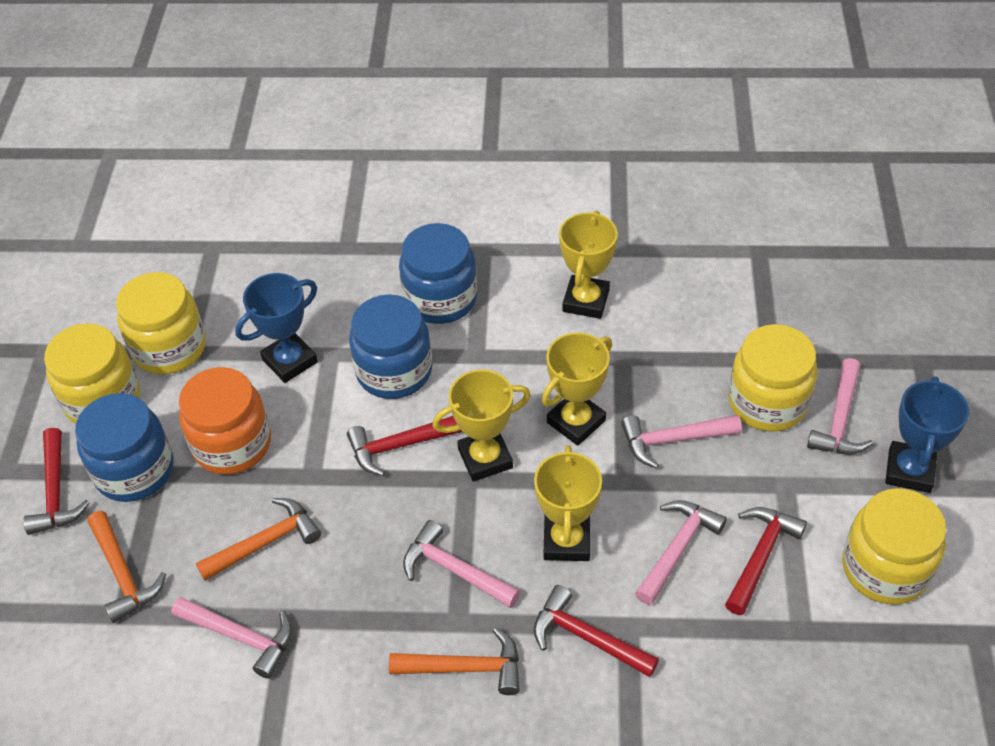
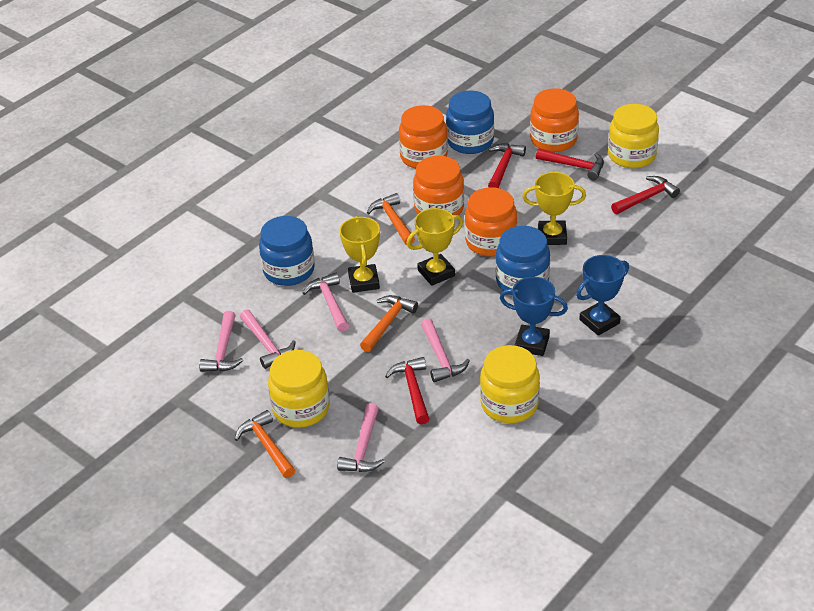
orange jar: [179,367,271,475] = 1 -> [399,105,448,169] [413,156,464,215] [465,187,517,257] [530,88,579,152] = 4
yellow jar: [44,323,140,424] [116,272,206,374] [728,324,818,432] [843,488,946,605] = 4 -> [268,350,330,428] [480,345,540,423] [608,104,659,168] = 3
yellow trophy: [432,369,531,481] [534,445,602,561] [542,332,612,446] [559,210,618,319] = 4 -> [340,216,380,293] [407,208,463,286] [522,172,586,245] = 3

